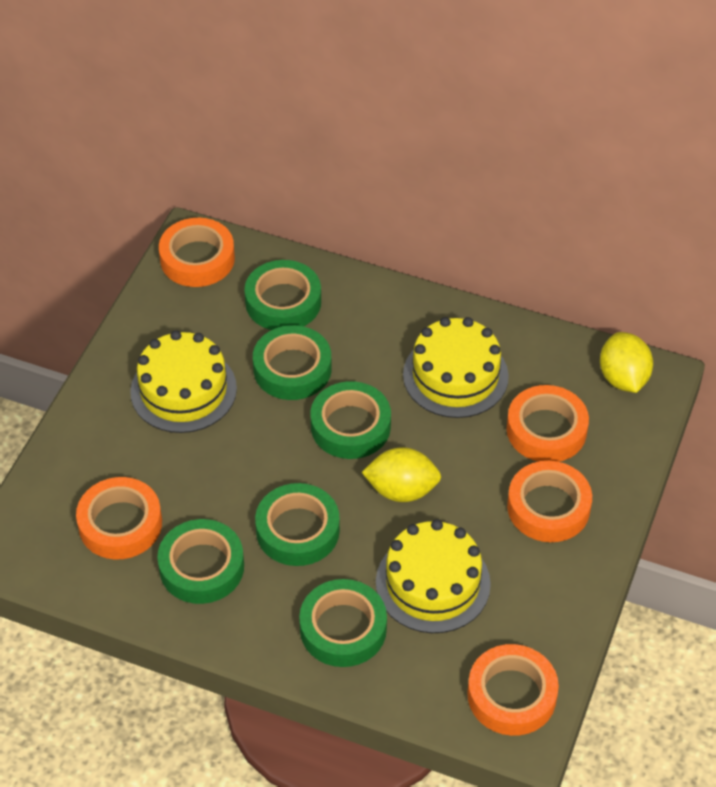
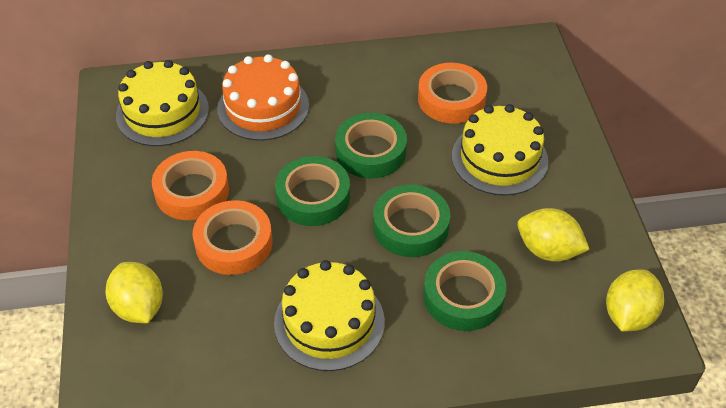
green tape: [157,519,244,604] [244,260,321,330] [253,325,332,400] [255,483,340,566] [299,579,387,667] [310,381,391,459] = 6 -> [275,156,350,226] [335,113,407,178] [373,184,450,257] [423,251,506,331] = 4
orange cake: none = 0 -> [217,54,309,141] = 1
orange tape: [76,477,162,560] [159,218,235,287] [467,644,559,736] [507,385,589,462] [507,461,592,542] = 5 -> [152,151,229,220] [193,200,273,275] [418,63,487,124] = 3
yellow lemon: [362,447,441,502] [600,332,653,393] = 2 -> [106,262,163,323] [517,208,590,262] [606,269,664,332] = 3

